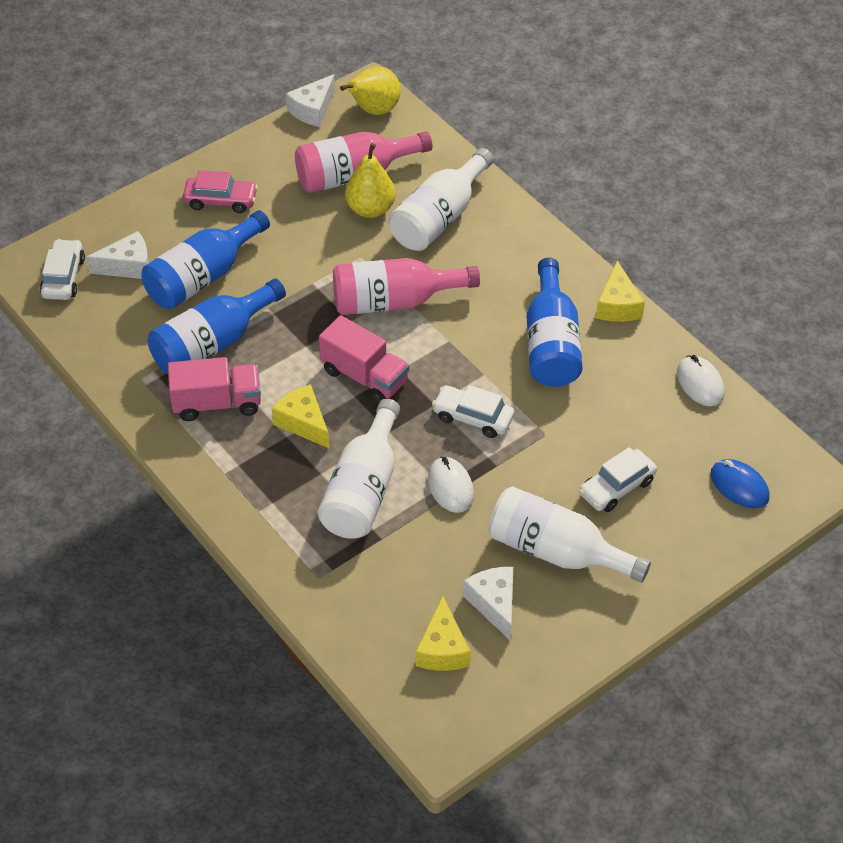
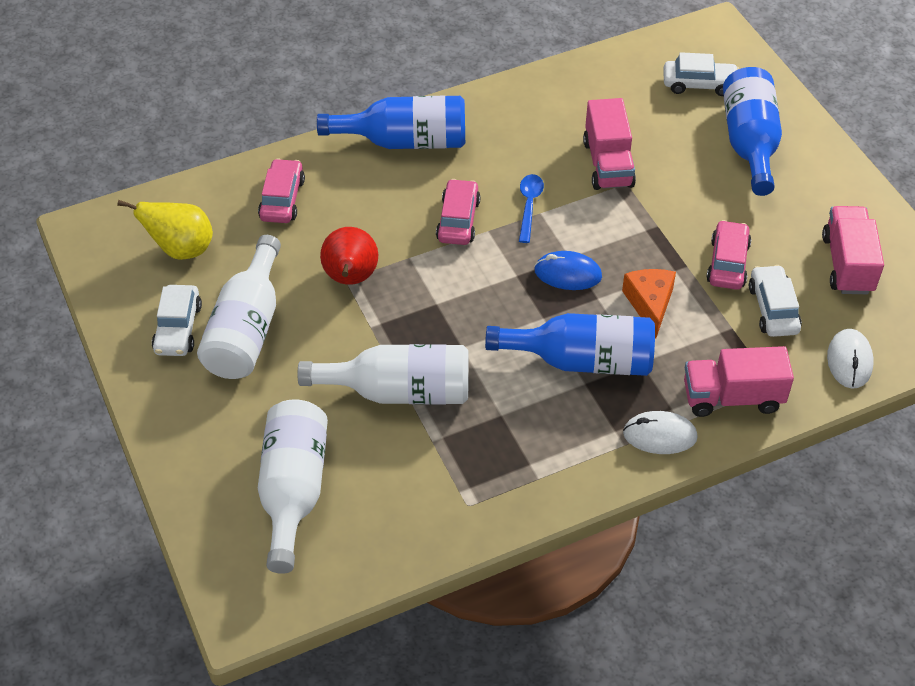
blue spoon: none = 0 -> [519,174,544,243] = 1
orange cheese: none = 0 -> [622,269,676,338] = 1
pink bottle: [295,131,432,193] [333,258,480,315] = 2 -> none = 0
pink car: [183,170,258,213] = 1 -> [258,158,305,223] [436,179,481,245] [706,220,751,290] = 3
pink truck: [168,357,261,421] [319,315,409,404] = 2 -> [583,98,636,190] [684,346,794,417] [822,206,884,294] = 3
red pear: none = 0 -> [320,227,378,285] = 1
white cheese: [86,231,149,279] [286,74,335,127] [463,567,513,640] = 3 -> none = 0
yellow cheese: [272,384,329,448] [416,596,471,671] [596,261,645,322] = 3 -> none = 0
yellow pear: [340,66,401,115] [345,143,395,218] = 2 -> [117,200,213,260] = 1

